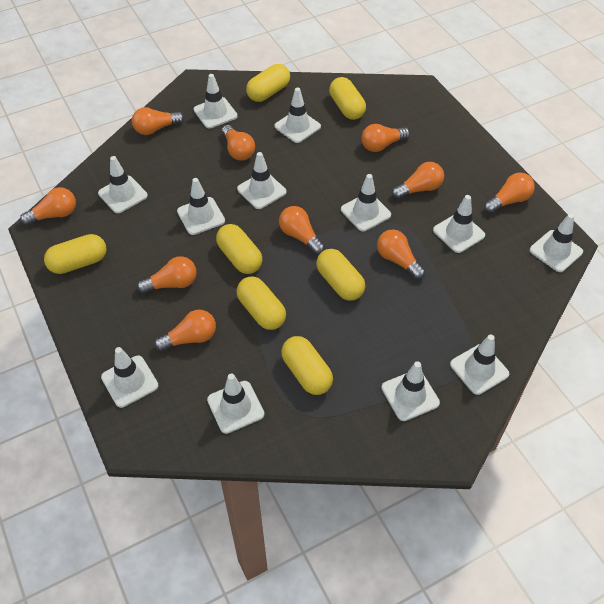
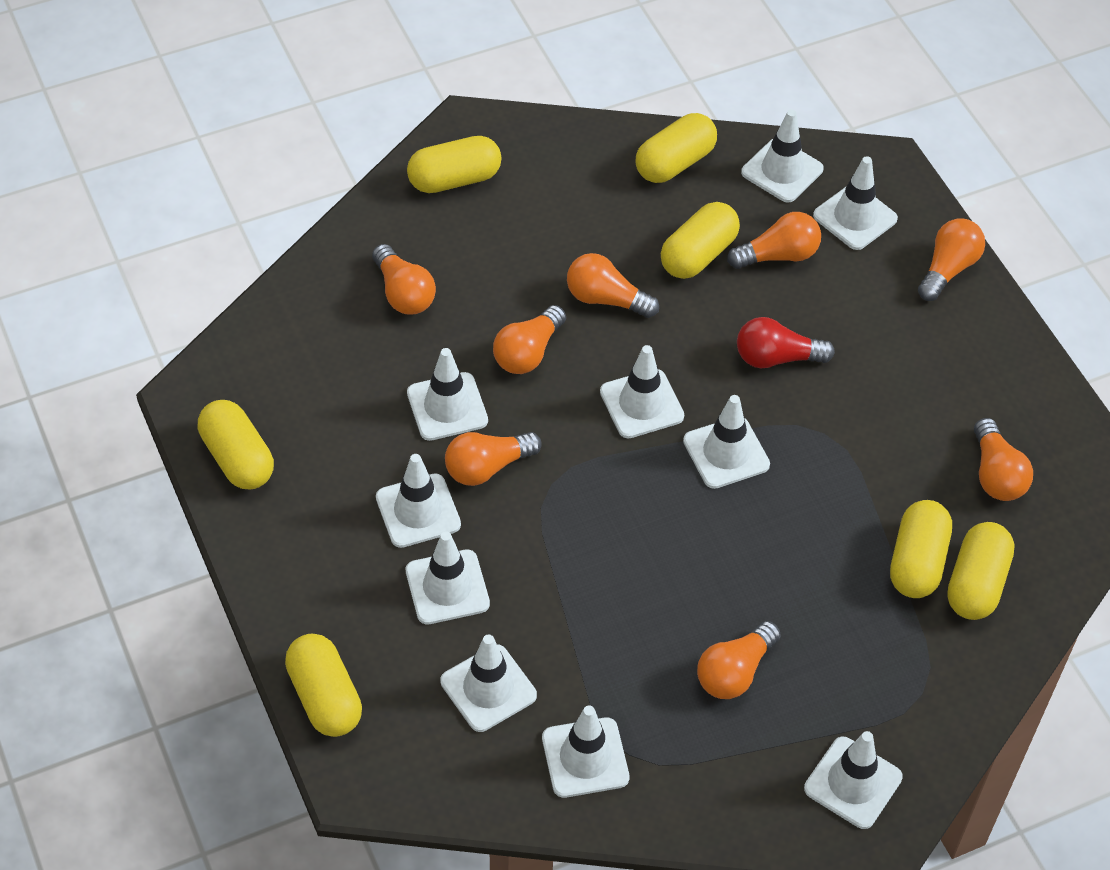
orange light bulb: [20,187,76,226] [132,107,184,135] [137,256,196,294] [154,310,216,352] [222,125,255,161] [279,206,325,255] [361,124,410,152] [377,230,425,280] [392,162,444,199] [484,173,535,213] = 10 -> [372,244,436,315] [445,432,542,486] [493,305,566,374] [567,253,659,318] [697,621,781,699] [727,212,821,269] [918,218,985,301] [974,418,1033,501] = 8
red light bulb: none = 0 -> [737,317,835,368] = 1
white traffic cone: [98,156,148,213] [101,347,159,408] [177,178,225,235] [194,74,238,129] [207,374,264,434] [237,152,286,209] [275,87,321,143] [341,174,391,232] [381,361,440,421] [433,195,485,253] [450,334,509,395] [530,213,583,272] = 12 -> [376,454,461,548] [406,531,490,624] [407,348,488,441] [440,634,537,732] [542,705,629,798] [600,345,684,438] [683,395,770,489] [741,109,824,203] [804,731,903,829] [813,156,898,250] = 10

